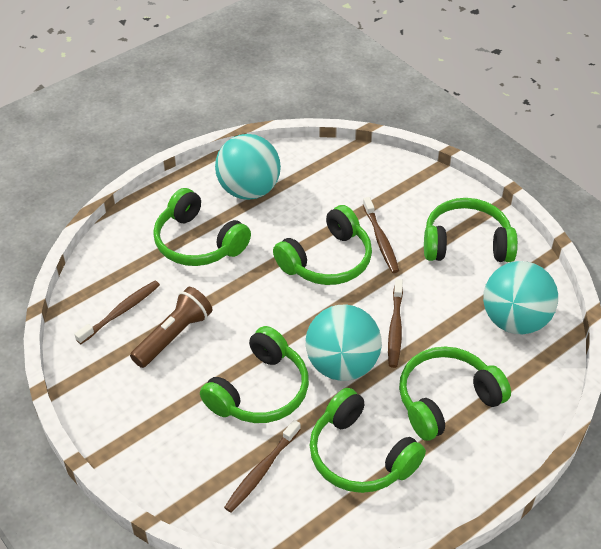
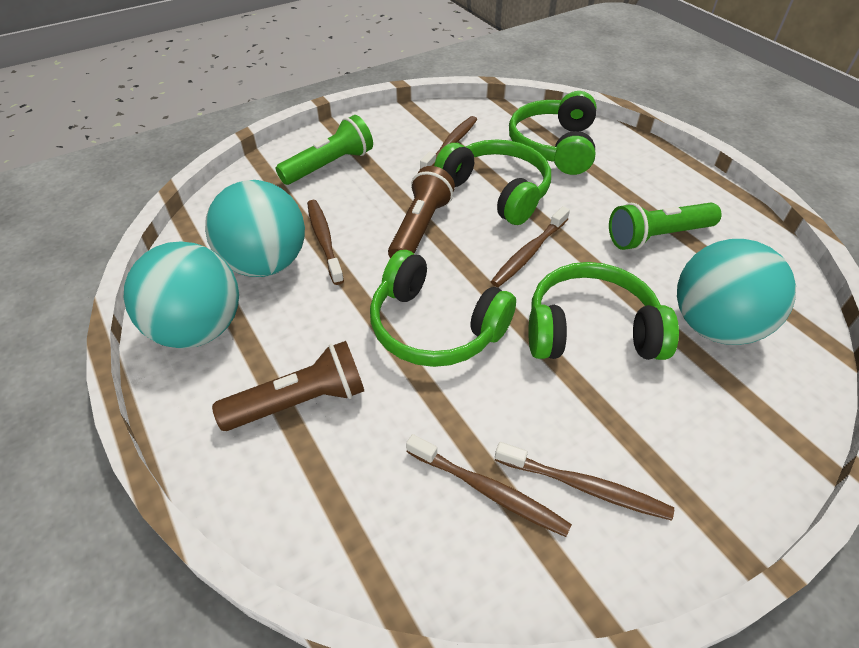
brown flashlight: [130,287,212,368] = 1 -> [212,341,364,431] [388,166,455,258] = 2
brown toothbrush: [74,281,160,344] [224,420,301,513] [363,197,399,273] [388,279,403,368] = 4 -> [307,200,344,285] [406,434,572,537] [420,116,477,169] [491,206,570,287] [495,442,674,521] = 5
green flashlight: none = 0 -> [276,115,373,185] [609,203,722,250] = 2
green headphones: [153,188,251,266] [200,326,309,423] [273,205,372,285] [310,388,426,493] [399,347,511,441] [424,198,518,262] = 6 -> [370,250,516,367] [434,139,551,225] [509,91,596,175] [528,262,679,360] = 4

